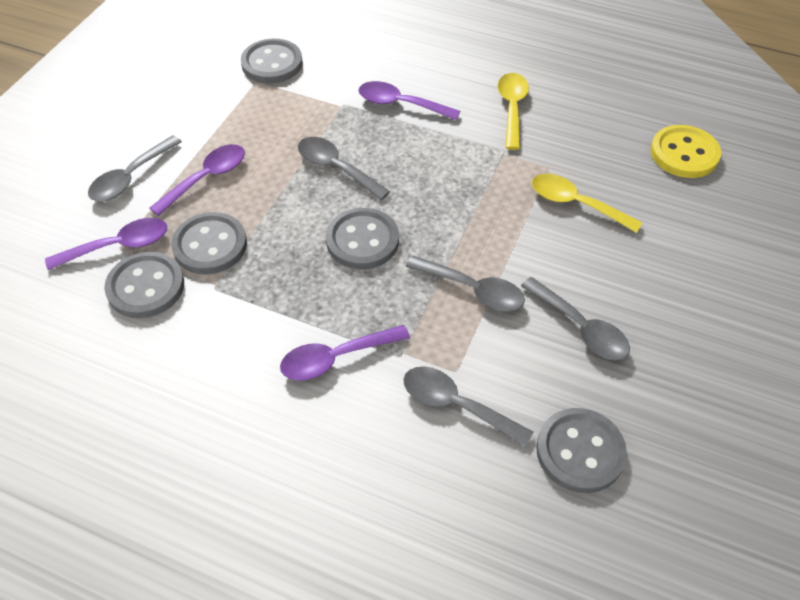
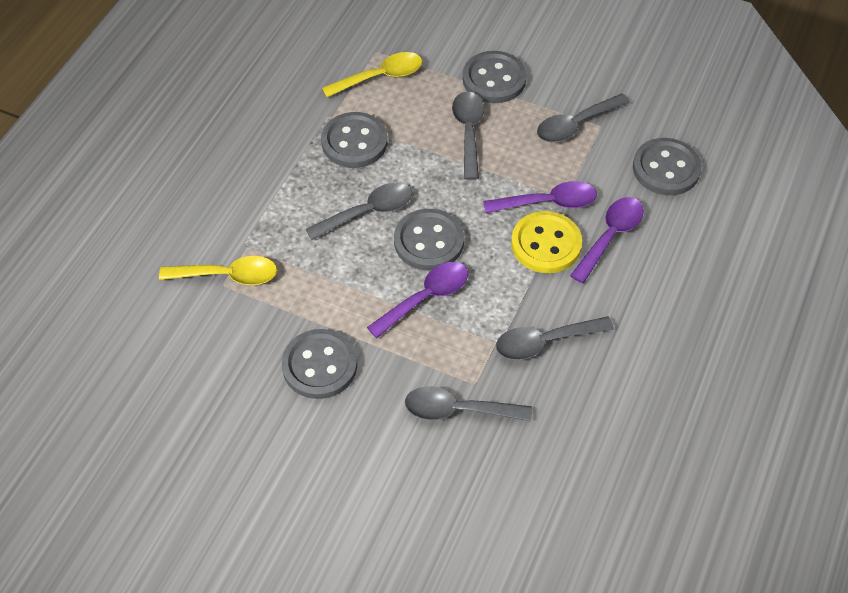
purple spoon: [45,218,167,270] [149,144,245,216] [280,325,410,380] [358,81,460,120] = 4 -> [367,262,468,338] [483,181,597,213] [570,197,644,283] = 3

